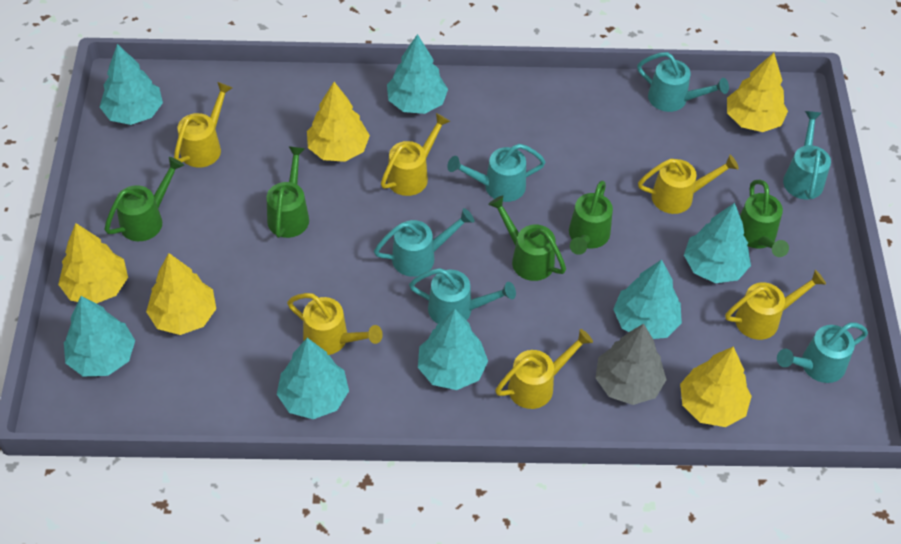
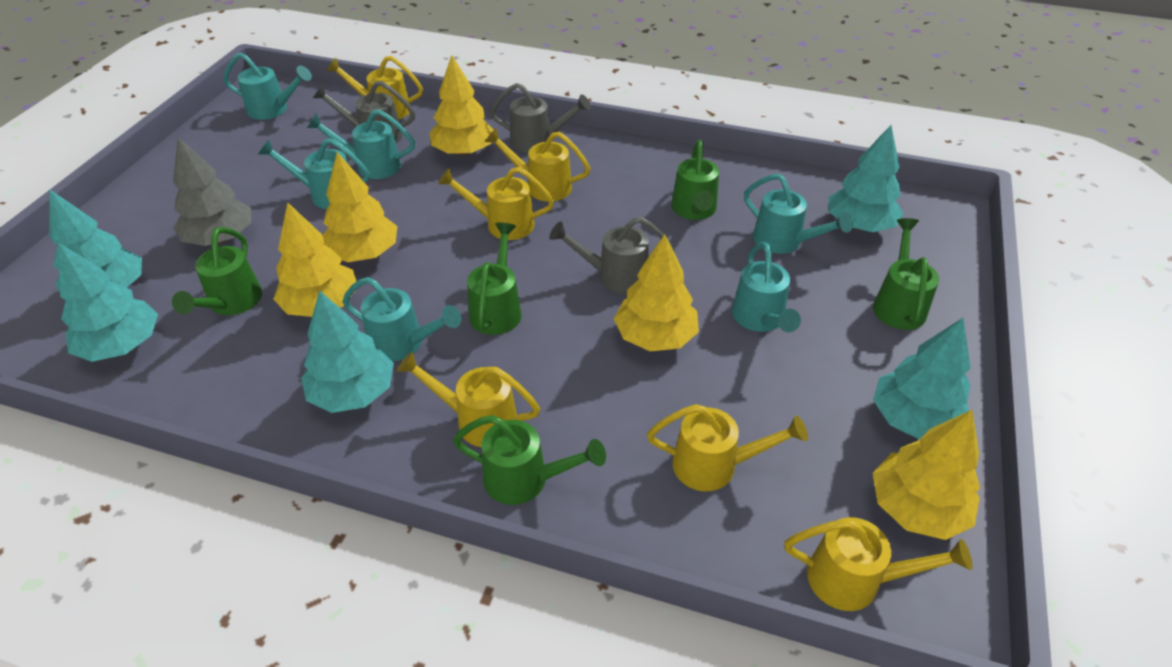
grey watering can: none = 0 -> [313,81,415,143] [490,83,591,152] [549,217,674,294] = 3
turquoise tree: [64,296,135,376] [100,44,163,125] [277,338,349,419] [387,34,448,114] [418,309,488,390] [613,260,682,339] [684,203,751,283] = 7 -> [49,189,142,300] [59,243,158,362] [301,290,394,413] [829,125,903,232] [873,318,970,439] = 5

